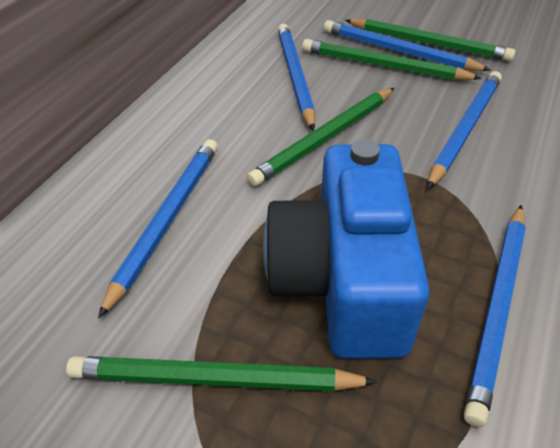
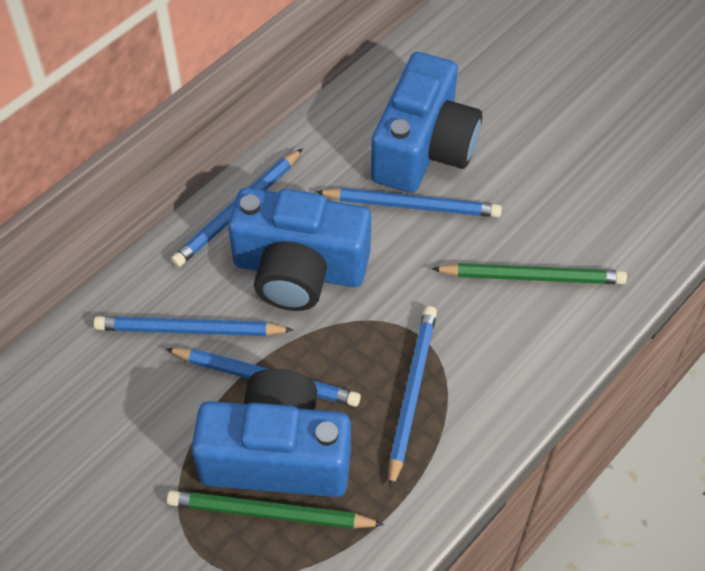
blue camera: [263,139,430,359] = 1 -> [191,369,351,497] [228,188,371,311] [371,52,482,193] = 3
green pencil: [66,356,378,392] [247,88,394,186] [302,39,482,80] [345,19,516,62] = 4 -> [167,490,384,529] [432,263,627,284] = 2

